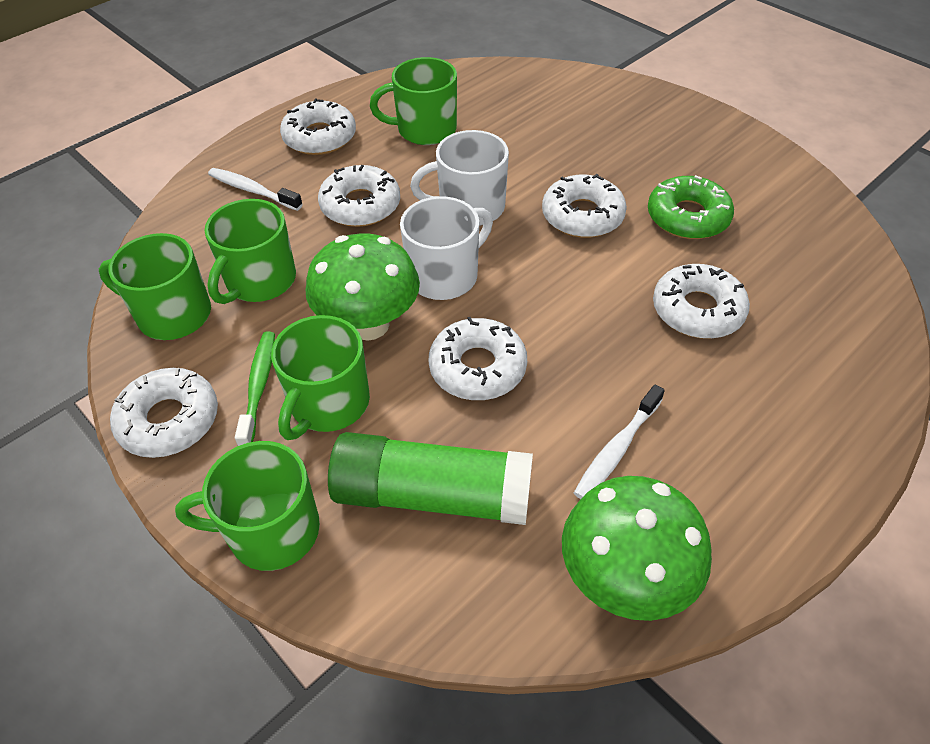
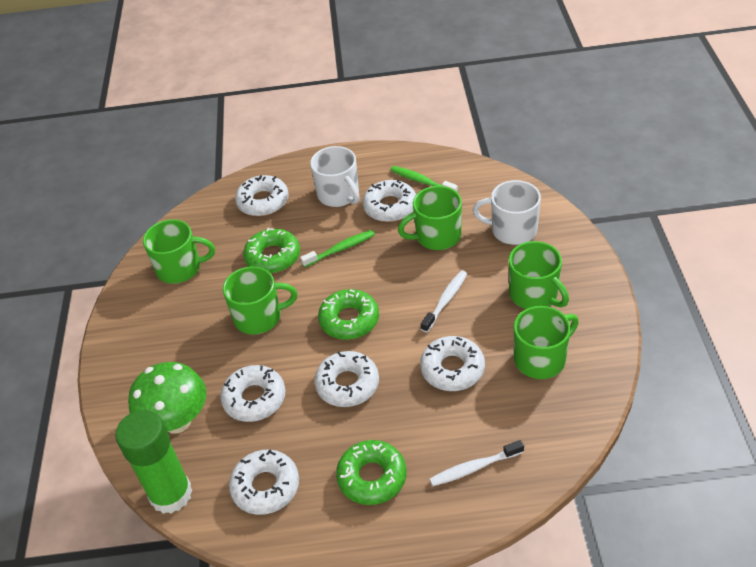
green donut: [648,175,734,239] = 1 -> [243,228,300,273] [318,289,379,340] [336,440,406,505] = 3
green mushroom: [306,233,420,340] [562,476,712,621] = 2 -> [128,362,206,433] = 1
green toothbrush: [235,332,275,446] = 1 -> [300,230,375,268] [391,166,458,192] = 2

